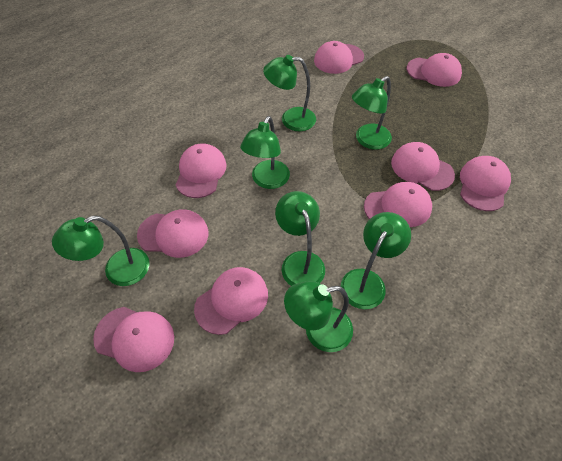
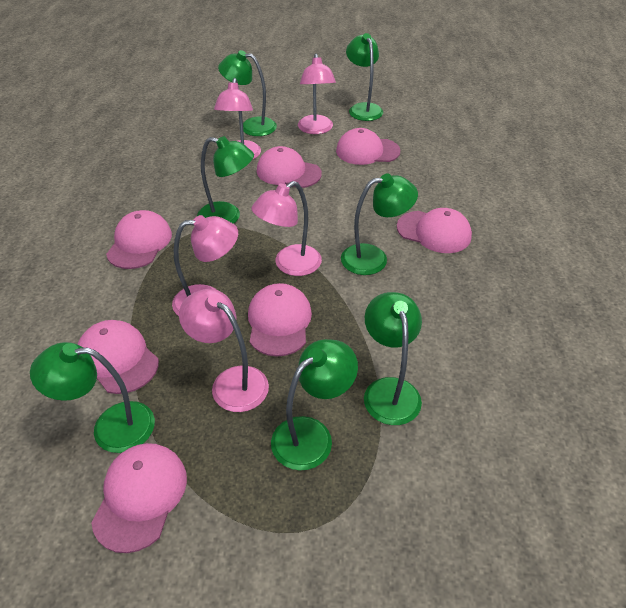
pink cap: [93,307,174,372] [137,209,209,258] [176,143,227,198] [194,267,268,335] [314,41,364,74] [364,182,432,227] [391,142,455,191] [407,53,462,87] [460,156,511,211] = 9 -> [78,320,159,394] [91,443,187,553] [106,210,172,269] [248,283,312,357] [257,146,322,188] [336,128,400,165] [397,208,472,253] = 7
pink lamp: none = 0 -> [172,215,238,316] [179,289,269,412] [214,78,261,160] [251,181,322,276] [298,54,336,134] = 5

